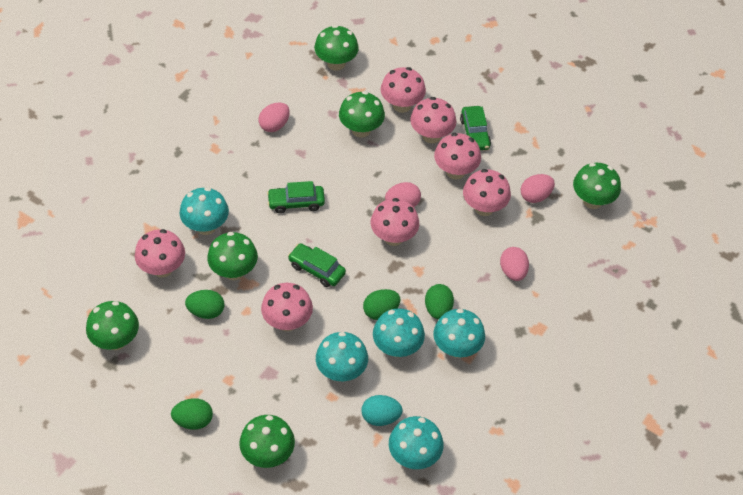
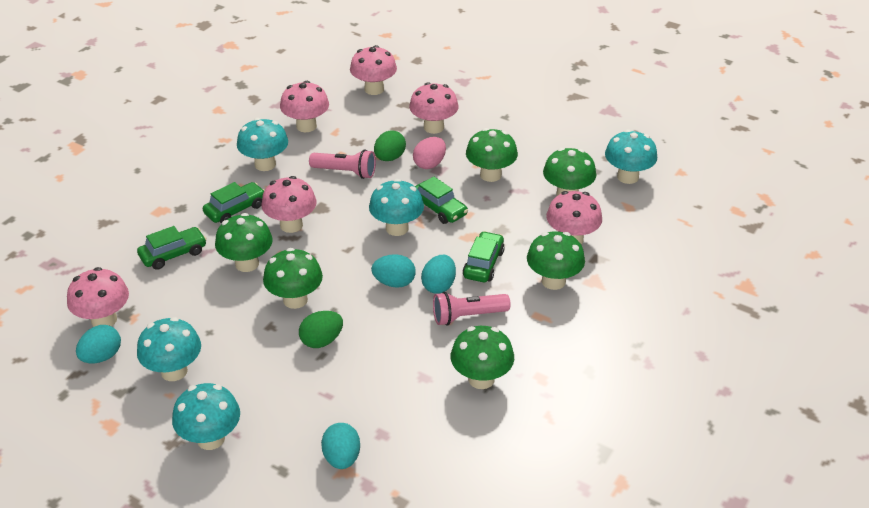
green car: [267,181,325,213] [288,243,346,287] [460,106,491,150] = 3 -> [137,226,207,270] [203,182,265,224] [415,176,468,224] [463,231,505,282] = 4
green egg: [171,398,213,430] [185,290,224,319] [363,289,400,320] [425,284,454,319] = 4 -> [299,311,343,348] [374,130,406,161] = 2
pink egg: [259,103,290,132] [385,182,421,207] [500,247,529,281] [521,174,555,203] = 4 -> [413,137,446,169] = 1
pink flashlight: none = 0 -> [309,150,376,179] [433,292,511,326] = 2
pink mushroom: [135,229,185,278] [261,283,313,331] [371,198,419,246] [381,67,426,113] [410,97,456,143] [434,133,481,180] [463,169,511,216] = 7 -> [67,267,129,327] [261,176,316,233] [280,81,329,132] [350,45,397,95] [409,82,459,134] [546,191,602,245] = 6
turquoise egg: [361,395,403,426] = 1 -> [76,325,121,363] [321,423,360,469] [371,254,416,288] [421,255,456,294] = 4

